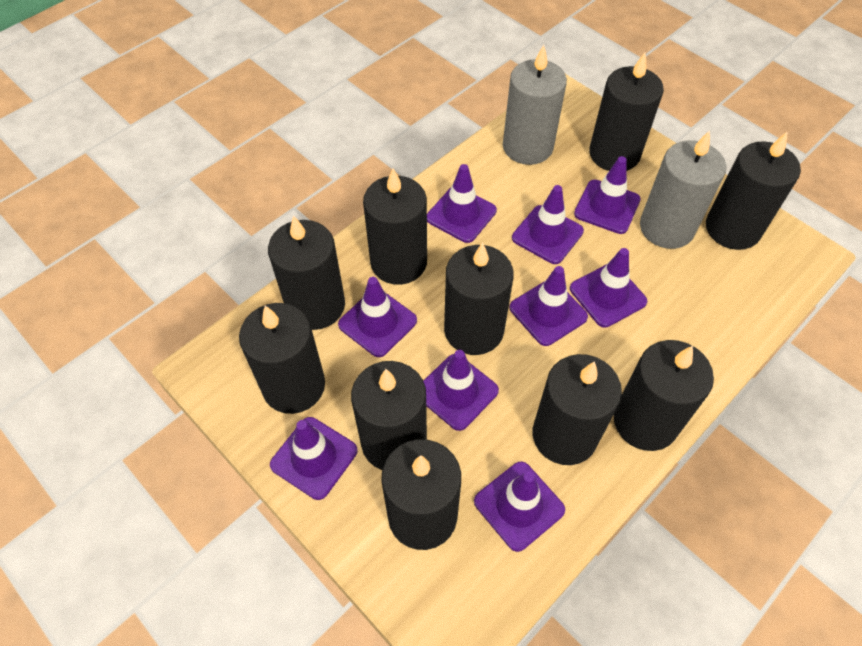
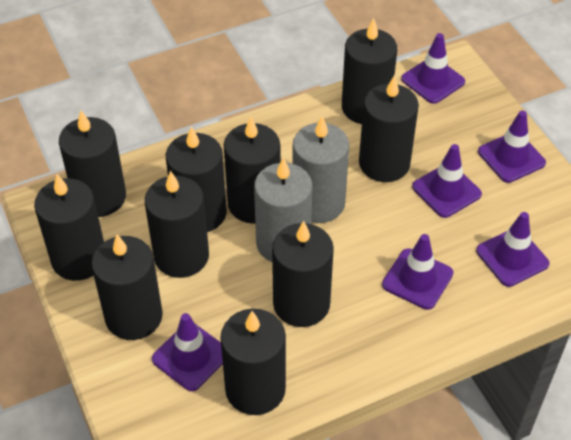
purple traffic cone: [270,417,358,500] [338,277,417,357] [423,350,499,431] [427,164,497,243] [474,462,565,552] [510,266,588,346] [512,185,584,264] [570,248,647,328] [574,156,641,234] = 9 -> [152,313,223,391] [382,234,453,310] [401,33,465,104] [412,144,482,218] [476,212,550,287] [478,111,546,183] = 6

